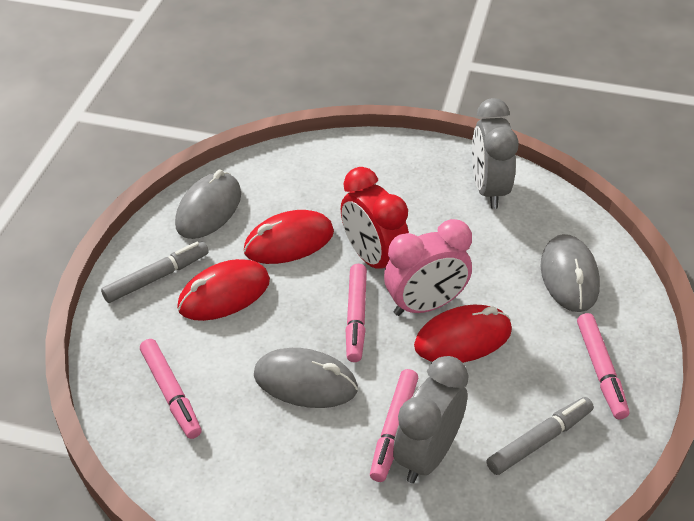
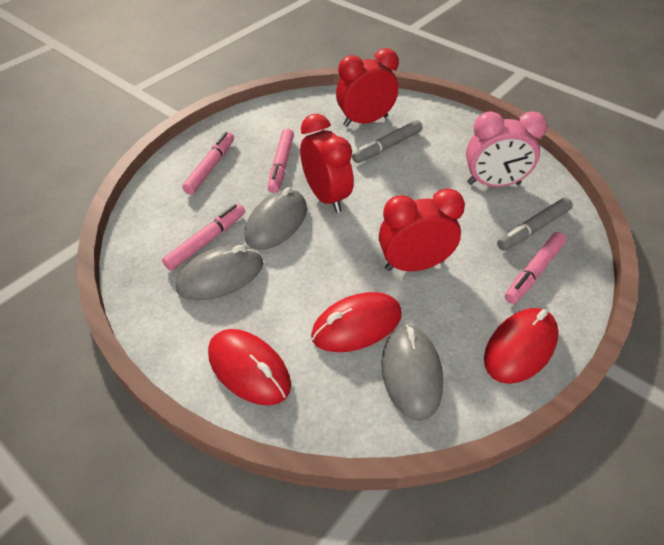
grey clock: [393,356,469,483] [472,98,519,209] = 2 -> none = 0
red clock: [341,167,409,269] = 1 -> [300,114,354,213] [336,48,399,127] [379,188,465,271] = 3

